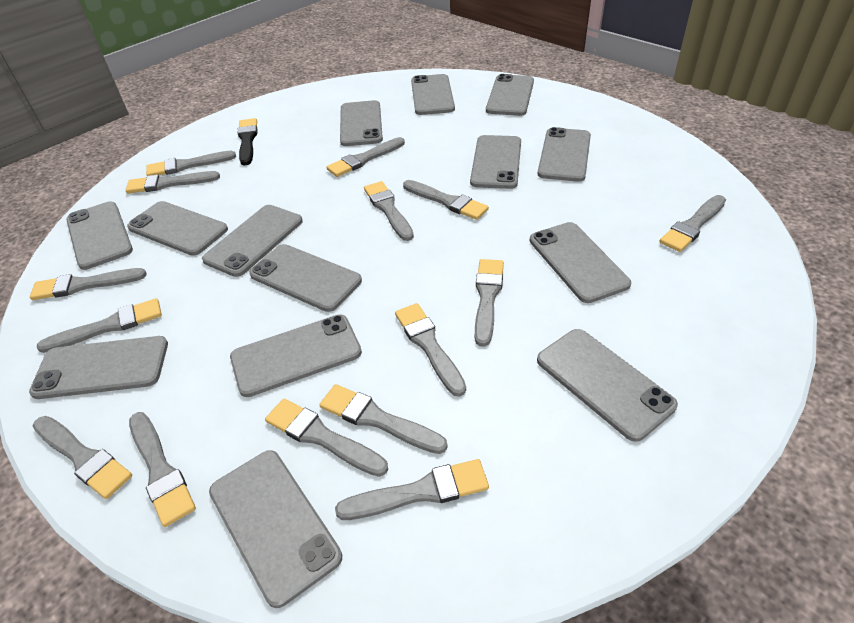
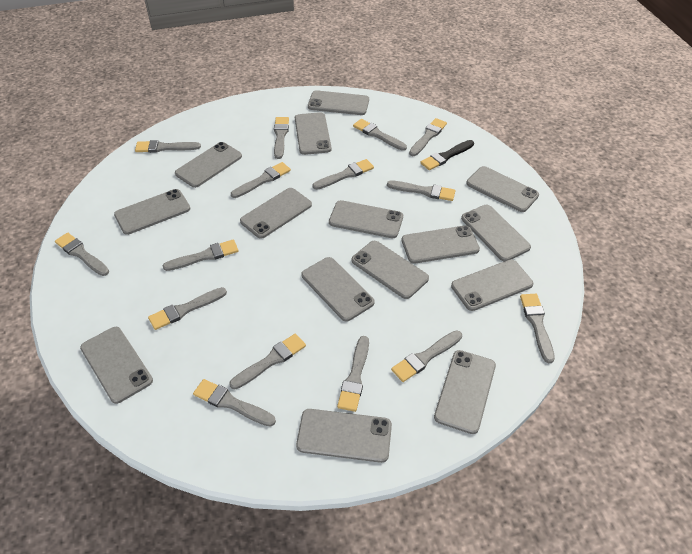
grey phone: [29,336,168,399] [66,201,133,270] [127,201,228,256] [202,205,303,277] [209,450,342,608] [230,314,362,397] [249,244,362,312] [340,100,383,146] [411,74,455,115] [470,135,521,189] [486,74,534,116] [530,222,631,303] [537,329,678,442] [538,127,591,182] = 14 -> [80,327,153,404] [114,189,190,235] [175,142,242,188] [240,188,312,239] [295,112,331,155] [296,409,392,463] [301,257,375,321] [308,90,369,115] [329,200,403,238] [352,241,429,299] [402,226,480,264] [434,350,496,434] [451,259,533,311] [461,205,531,261] [466,166,539,212] = 15

